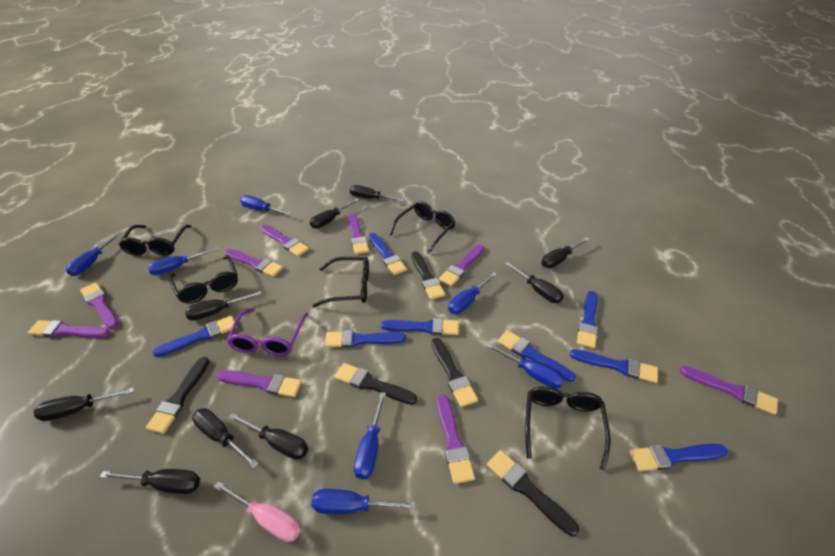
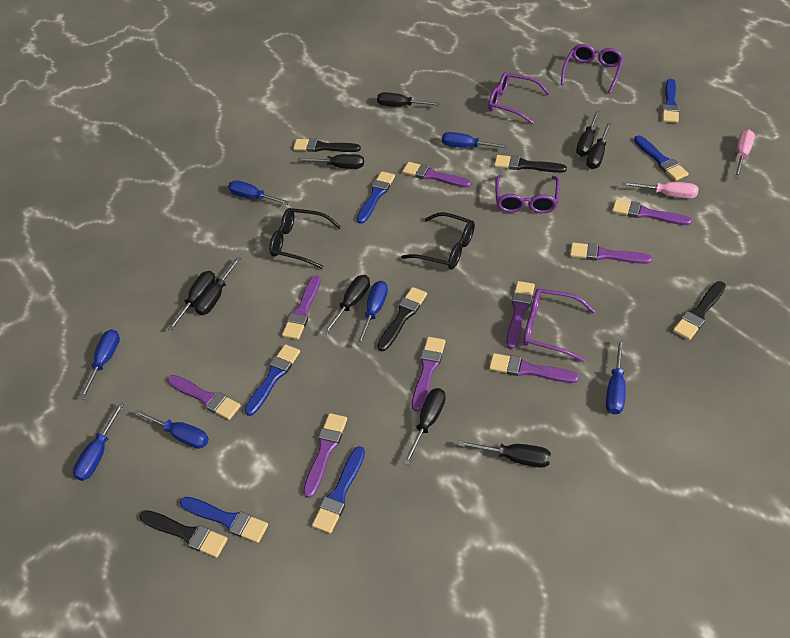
black glasses: [119,225,192,255] [169,256,238,303] [312,257,369,307] [389,201,456,254] [525,386,611,471] = 5 -> [270,208,341,269] [401,212,475,270] = 2
blue brush: [153,315,237,357] [325,330,406,348] [369,233,407,275] [381,318,459,335] [498,330,576,382] [570,349,658,383] [577,291,598,348] [630,444,728,471] = 8 -> [180,497,268,543] [245,344,300,416] [312,446,365,534] [357,171,395,224] [634,135,689,181] [662,79,679,123] = 6
pink screwdriver: [214,481,301,542] = 1 -> [622,182,699,199] [734,130,755,179] = 2
purple glasses: [227,308,308,356] = 1 -> [488,72,550,124] [495,175,560,213] [524,289,595,362] [561,44,624,94] = 4

